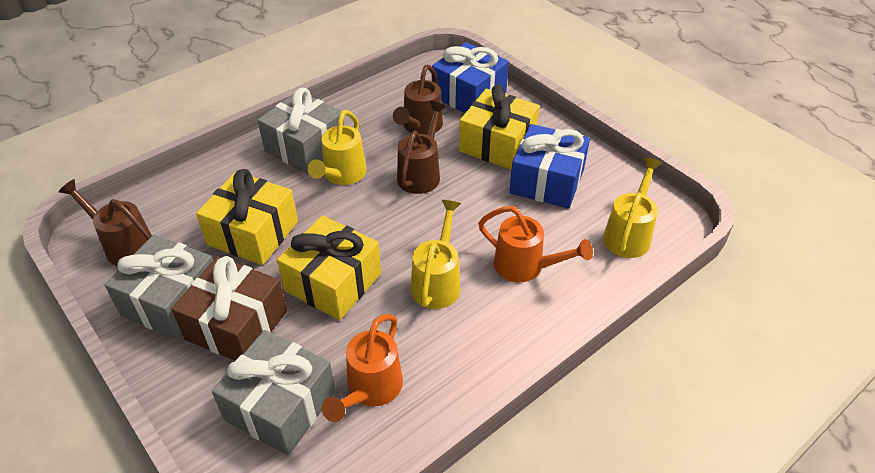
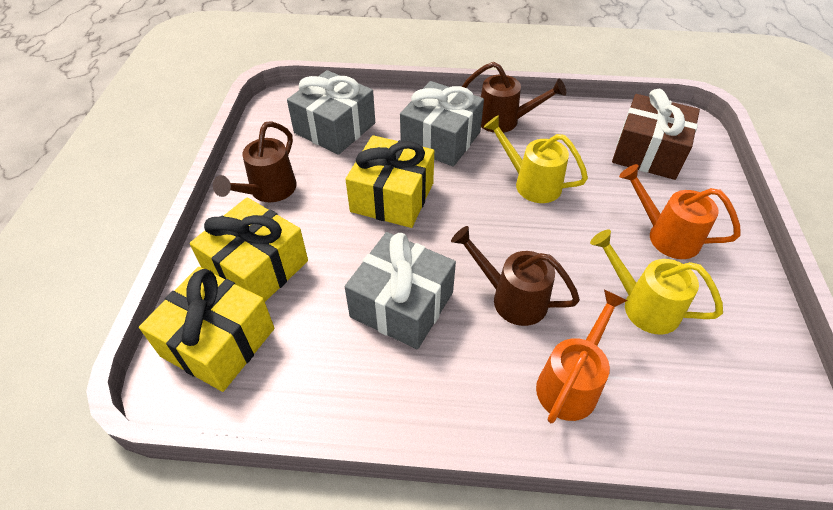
blue gift: [432,42,509,113] [509,124,590,209] = 2 -> none = 0
yellow watering can: [307,110,367,185] [411,200,461,309] [603,157,662,258] = 3 -> [483,115,588,203] [590,230,723,334] = 2

